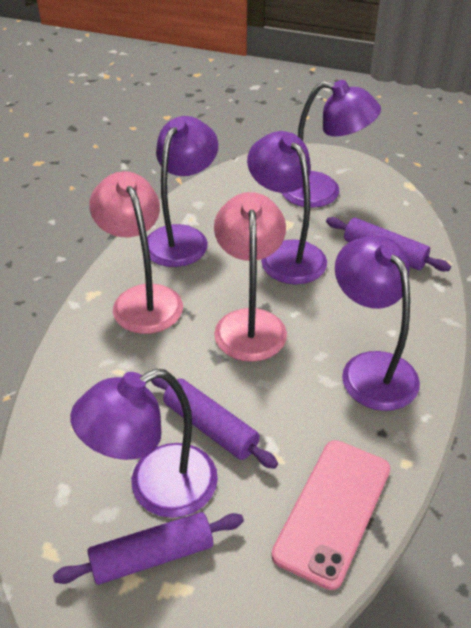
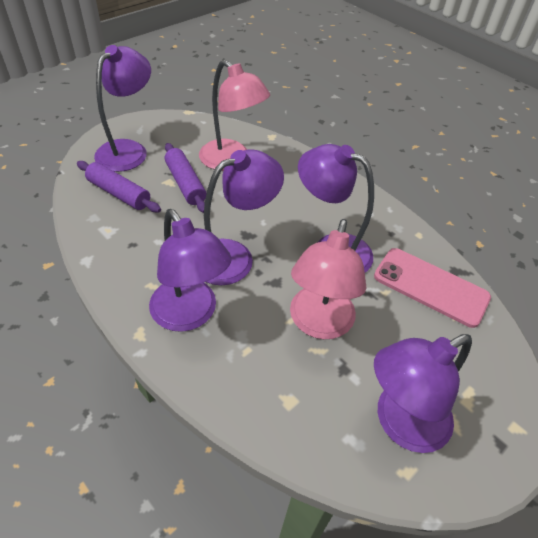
purple rolling pin: [53,512,244,585] [151,378,278,469] [326,217,451,271] = 3 -> [77,161,161,212] [165,143,207,213] = 2

